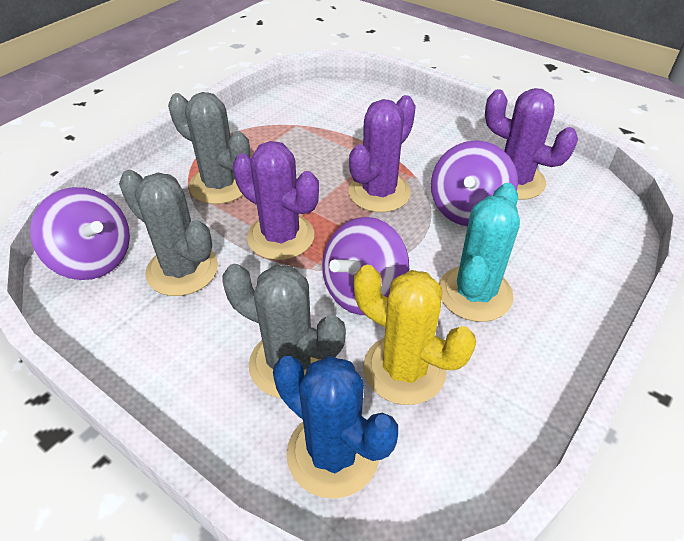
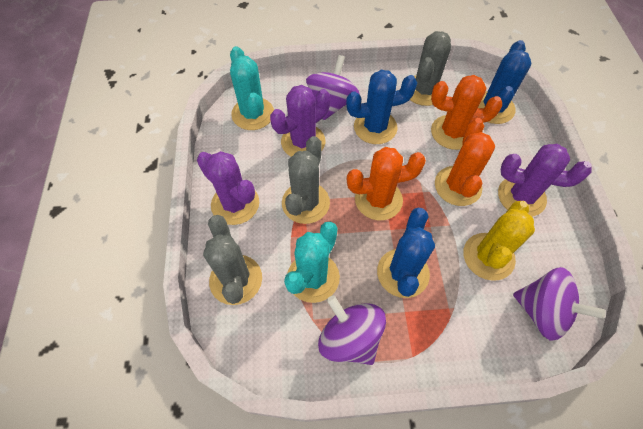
blue cactus: [273,356,398,499] = 1 -> [346,70,417,144] [377,208,435,298] [478,40,531,124] = 3
orange cactus: none = 0 -> [347,147,426,220] [431,75,502,150] [435,118,495,206] = 3
turquoise cactus: [439,183,520,322] = 1 -> [230,46,274,130] [284,222,340,303] = 2

